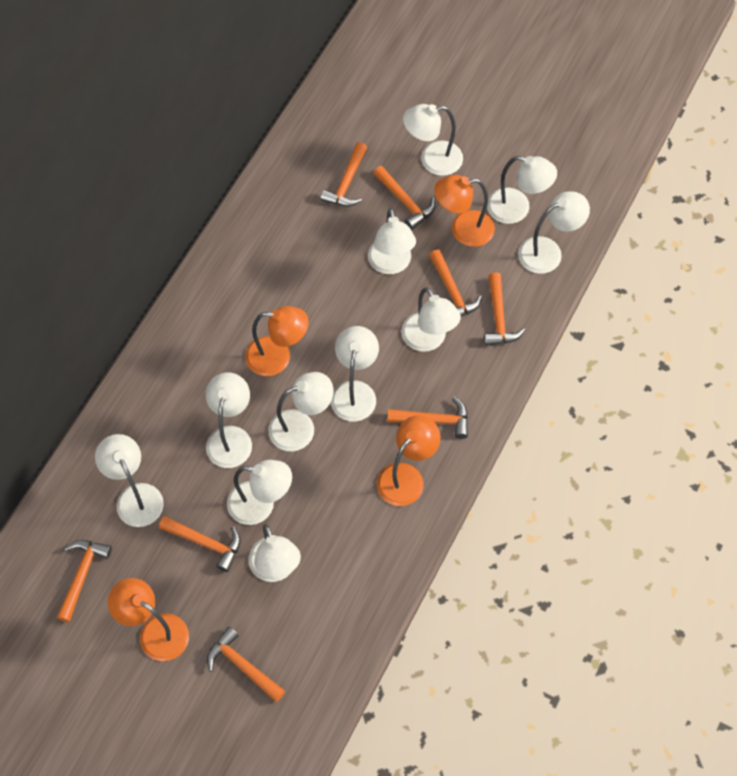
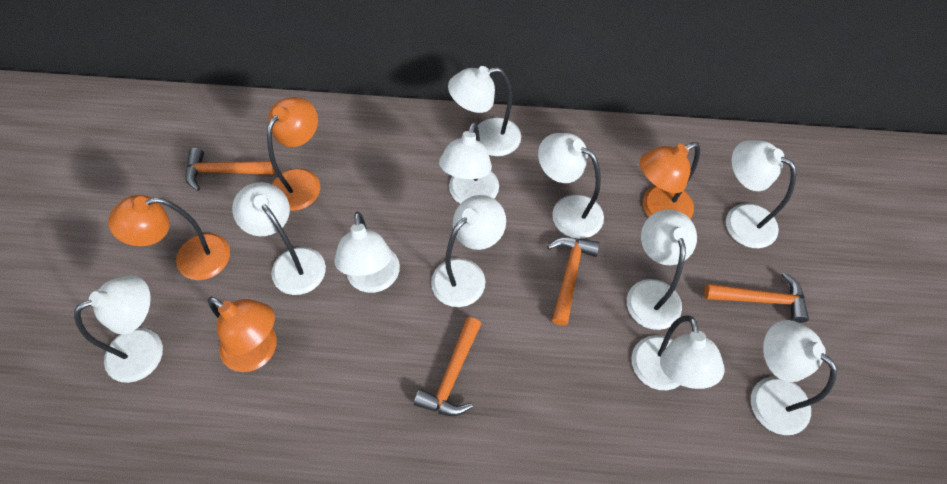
orange hammer: [57,540,112,622] [159,516,241,572] [207,627,285,702] [320,142,367,207] [373,166,435,230] [387,397,468,439] [429,250,482,317] [484,272,525,346] = 8 -> [186,148,275,191] [414,317,481,416] [547,237,600,326] [704,272,809,323] = 4

